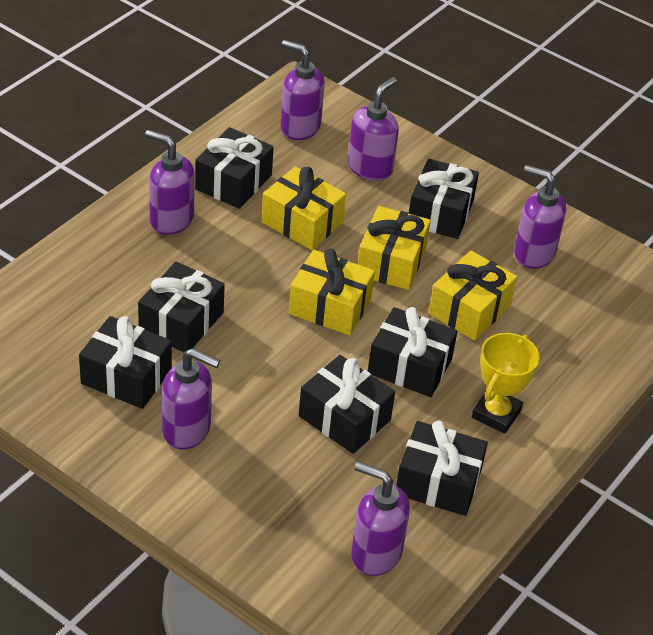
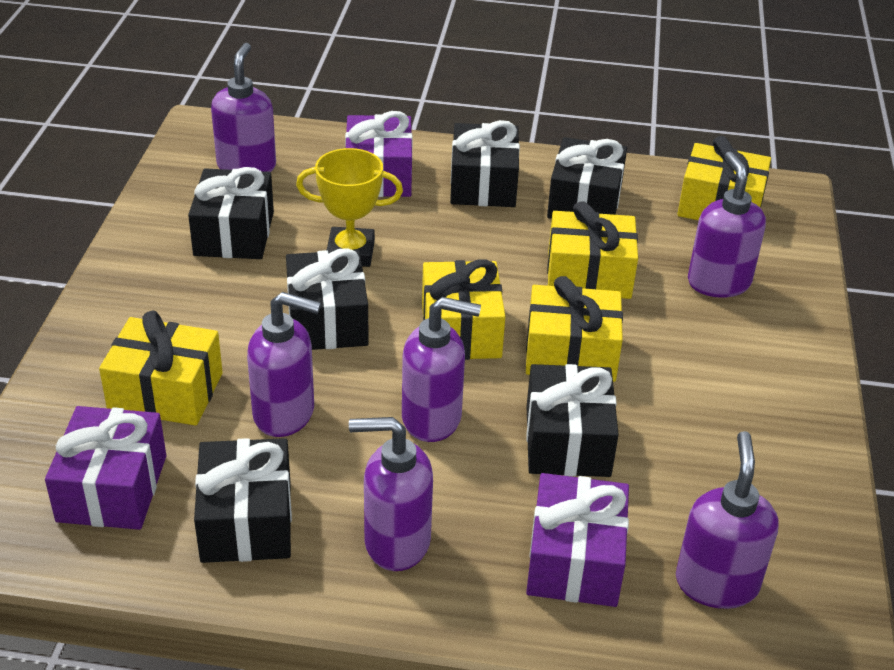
black gift: [79,316,172,409] [138,262,225,352] [195,127,274,209] [299,355,395,454] [368,307,457,397] [396,421,488,516] [409,159,479,239] = 7 -> [188,167,274,259] [194,438,292,563] [286,248,369,350] [450,120,520,207] [526,364,619,477] [547,137,627,219] = 6
purple gift: none = 0 -> [45,406,166,530] [345,111,413,197] [526,473,629,607] = 3
yellow gift: [261,166,346,250] [289,249,375,335] [358,206,431,290] [429,251,517,340] = 4 -> [99,310,223,426] [422,259,505,360] [526,276,623,382] [547,201,638,299] [677,136,771,220] = 5

